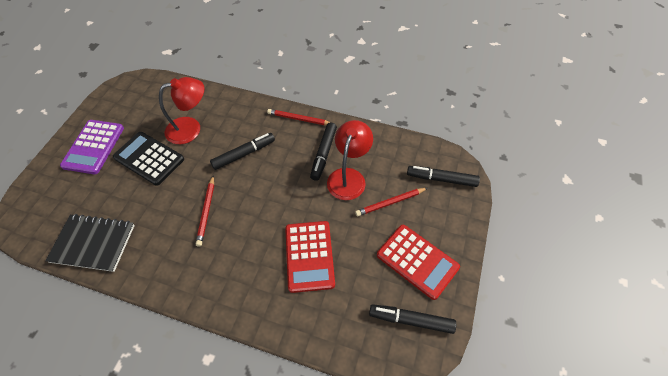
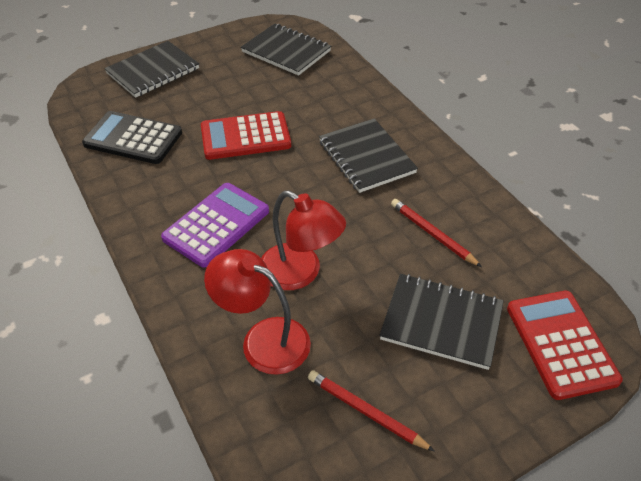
black marker: [210,133,275,170] [310,123,337,181] [369,304,456,334] [407,166,480,187] = 4 -> none = 0
black notebook: [45,214,135,272] = 1 -> [104,41,199,98] [241,23,331,76] [319,118,418,193] [379,274,504,370] = 4
red pencil: [196,175,214,247] [267,109,331,125] [355,188,428,216] = 3 -> [308,370,435,452] [391,199,482,267] = 2

